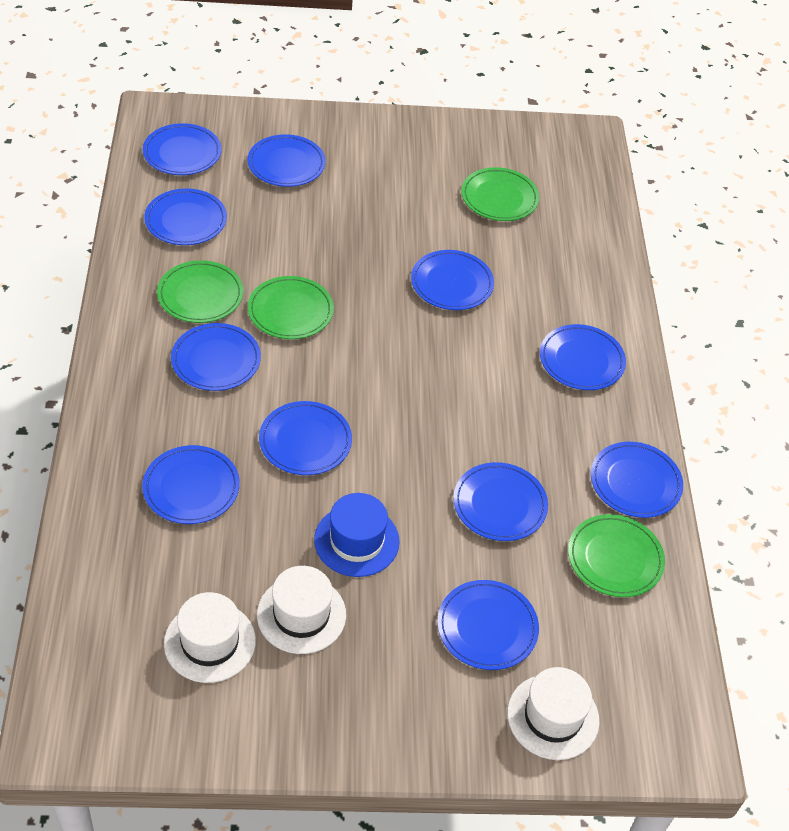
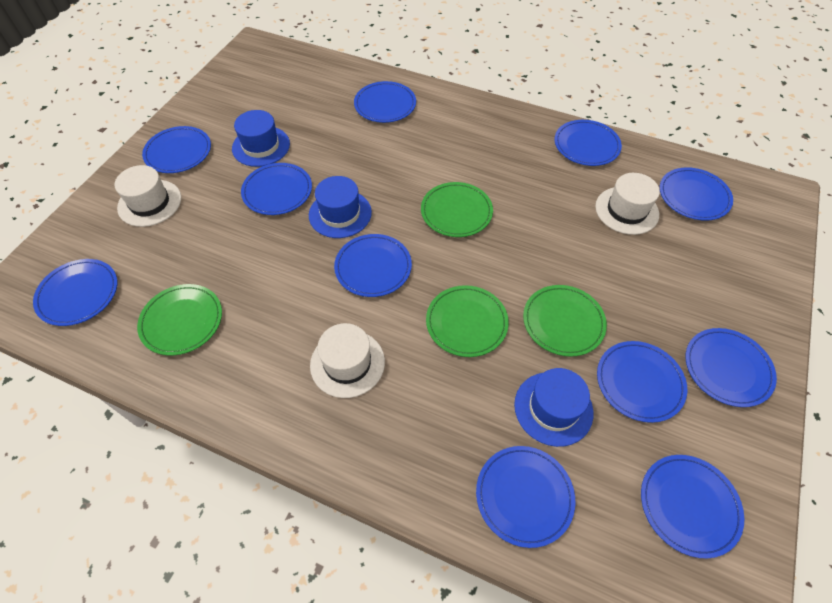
blue hat: [314,493,400,577] = 1 -> [232,110,290,167] [309,176,372,238] [514,368,593,447] = 3

